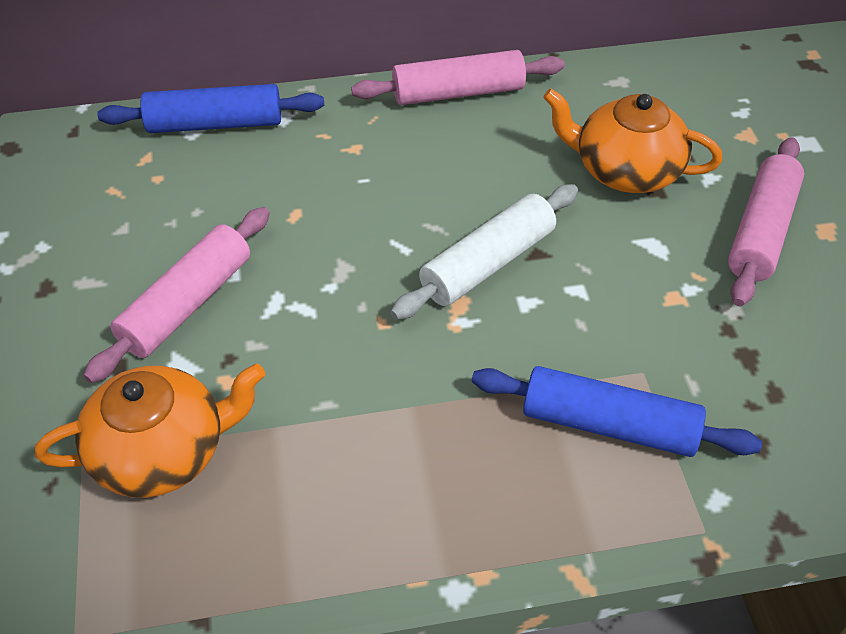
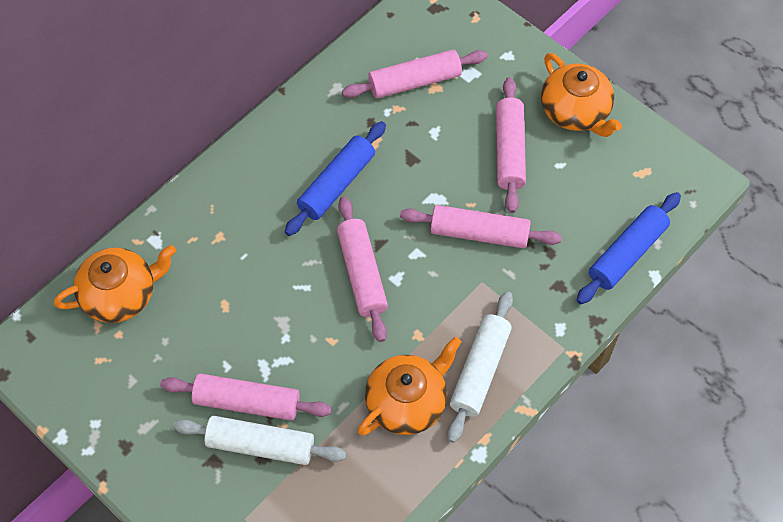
orange teapot: [35,364,265,498] [543,88,722,193] = 2 -> [54,245,176,323] [358,337,461,436] [541,53,622,137] = 3
pink rolling pin: [83,207,270,383] [351,50,564,105] [728,137,804,306] = 3 -> [160,374,332,421] [337,196,388,342] [342,50,488,98] [400,205,562,248] [496,77,526,213] = 5
white rolling pin: [391,184,578,320] = 1 -> [173,416,347,465] [447,291,513,443] = 2

